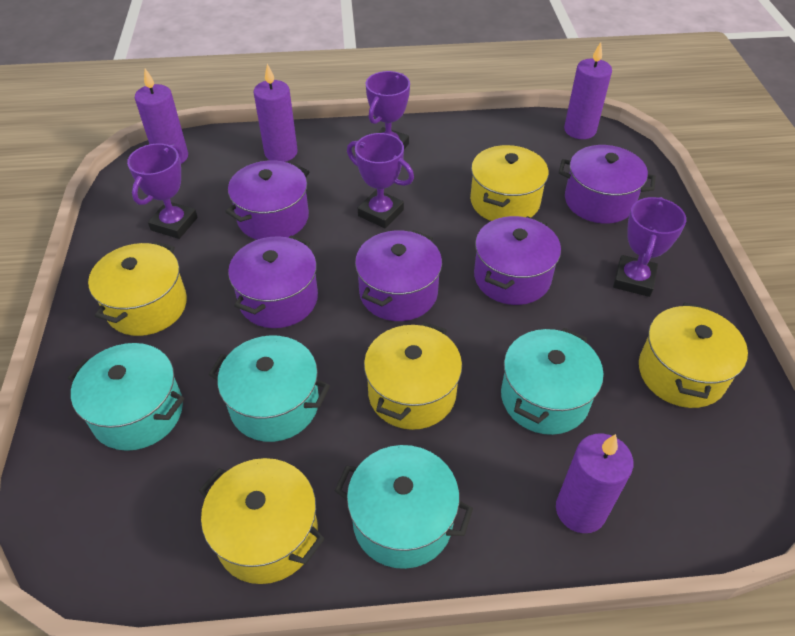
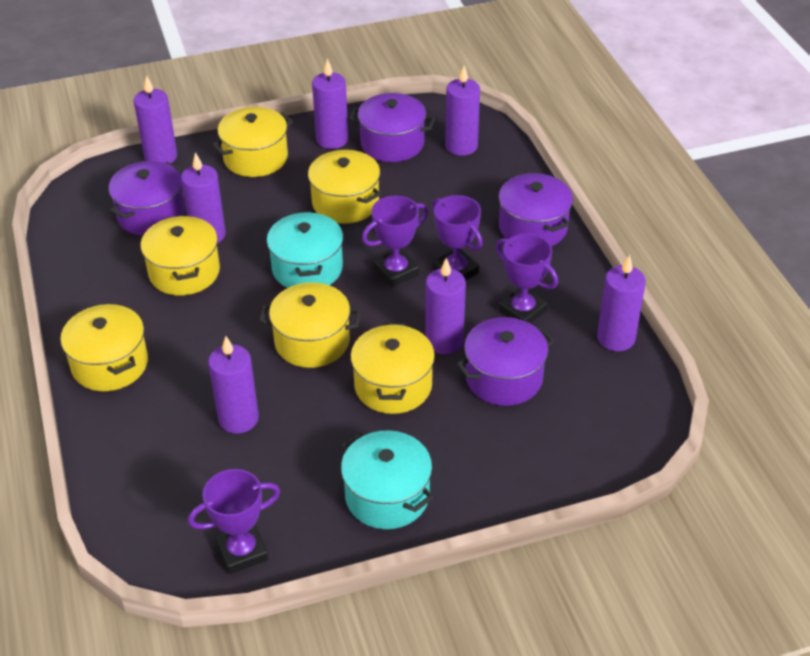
purple candle: [135,69,188,164] [254,64,298,162] [556,433,633,533] [564,42,612,139] = 4 -> [134,75,177,163] [181,152,226,243] [208,336,259,433] [312,59,348,149] [425,258,466,354] [445,66,480,156] [597,255,646,351] = 7
purple pot: [225,160,309,240] [228,235,318,328] [355,230,442,321] [474,216,561,305] [559,145,656,224] = 5 -> [109,161,185,236] [349,93,435,162] [456,317,555,406] [499,173,573,246] = 4
turquoise pot: [68,343,184,451] [209,335,330,442] [335,445,473,569] [501,328,604,435] = 4 -> [267,211,343,288] [341,431,433,529] = 2
yellow pot: [88,241,187,336] [199,458,325,584] [364,322,462,430] [470,145,549,221] [639,303,748,408] = 5 -> [60,304,148,391] [140,215,220,295] [212,107,293,177] [259,283,361,368] [308,150,381,224] [351,323,435,414] = 6

